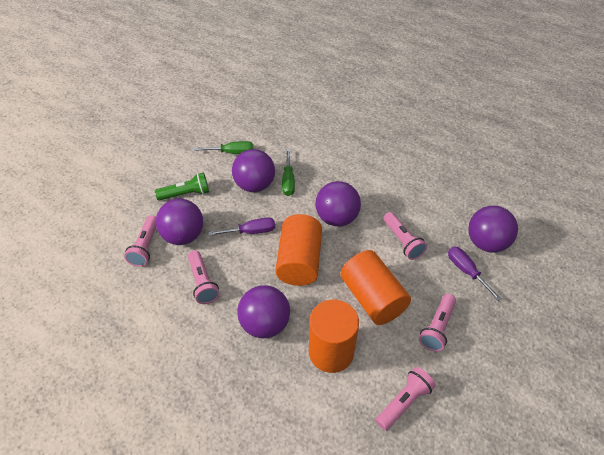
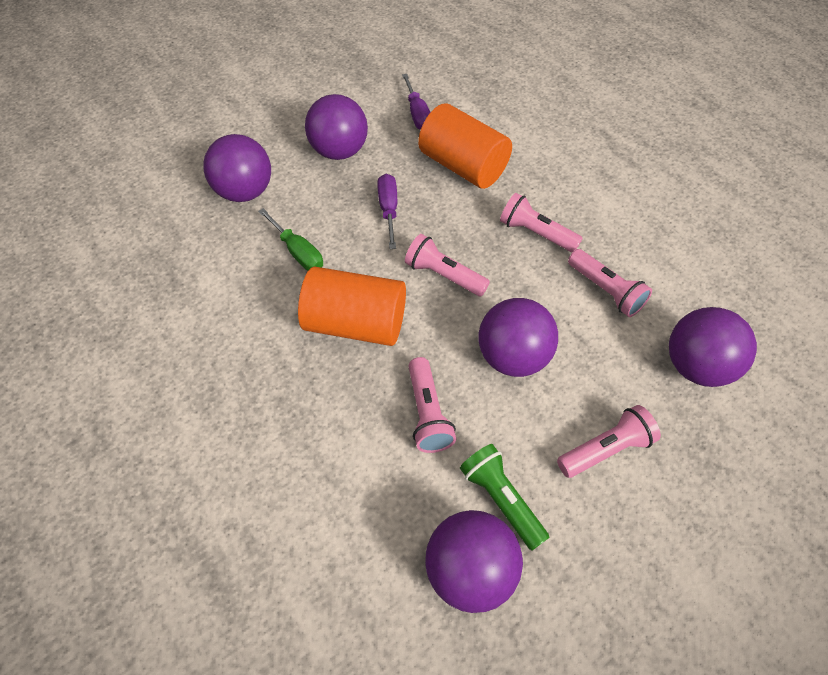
green screwdriver: [194,141,253,154] [282,149,295,196] = 2 -> [258,208,323,271] = 1
orange cylinder: [275,214,322,286] [309,299,359,373] [341,250,411,325] = 3 -> [298,267,406,346] [418,103,512,189] = 2

